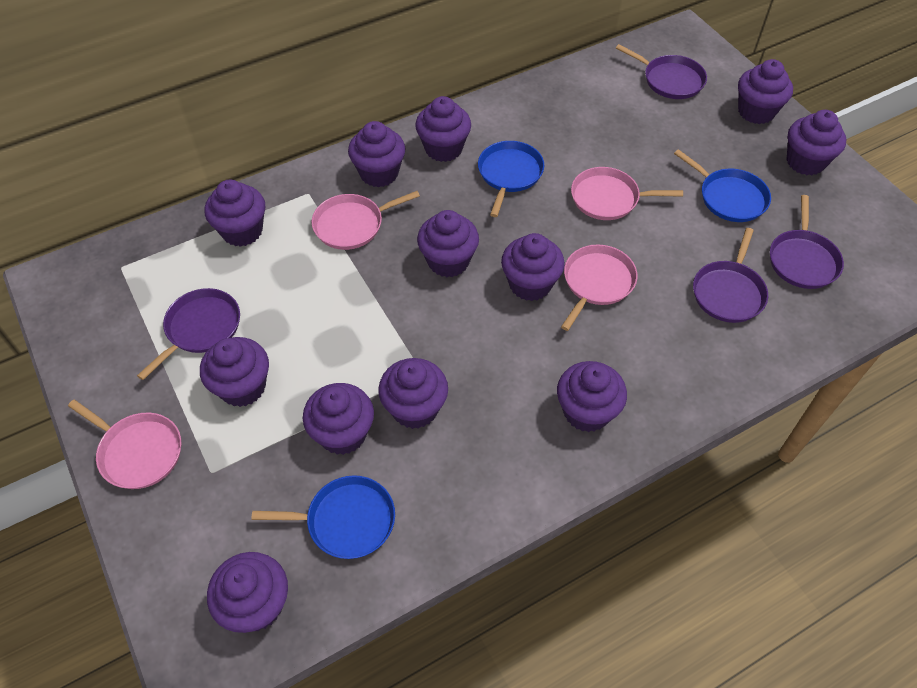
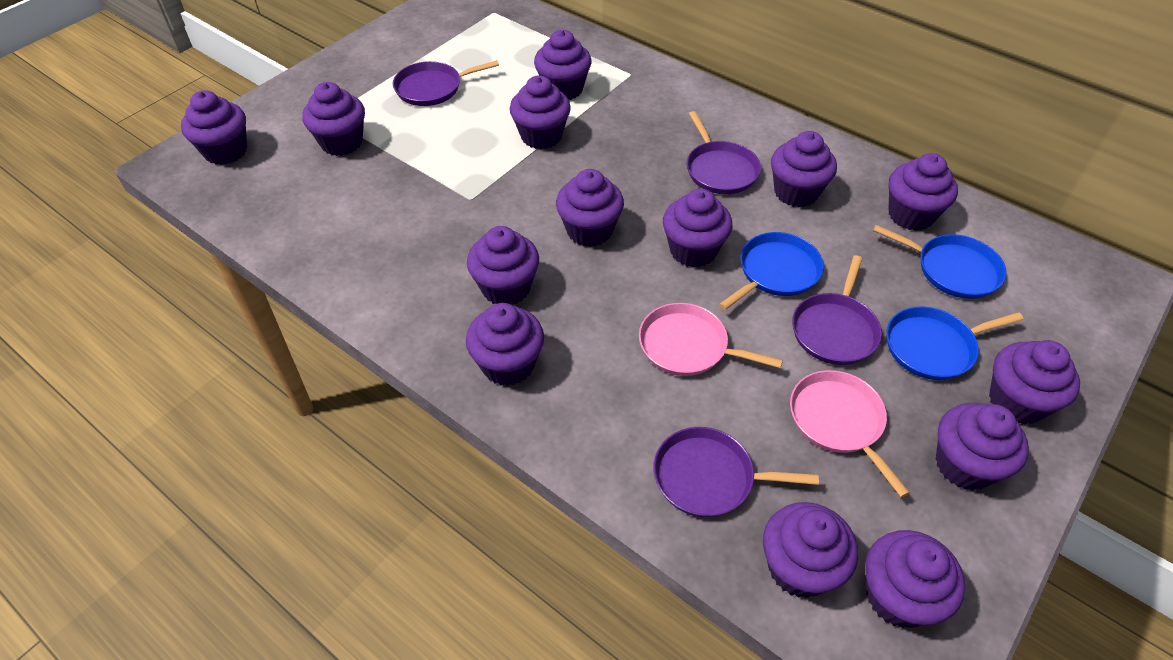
pink pan: [68,400,181,489] [312,191,420,250] [561,245,638,331] [571,167,683,220] = 4 -> [639,303,783,376] [790,370,910,497] = 2
purple cupcake: [200,337,269,407] [205,180,265,247] [207,552,288,633] [303,383,374,455] [348,121,405,187] [378,358,448,429] [415,96,471,162] [417,210,479,277] [501,233,565,301] [557,361,627,432] [738,59,793,124] [786,110,846,175] = 12 -> [181,90,247,165] [302,82,365,156] [466,303,544,386] [467,226,539,305] [510,75,571,149] [534,30,591,100] [556,169,624,247] [663,189,732,267] [763,502,858,598] [771,131,837,207] [865,530,965,628] [888,153,958,231] [936,403,1029,490] [989,340,1080,425] = 14

